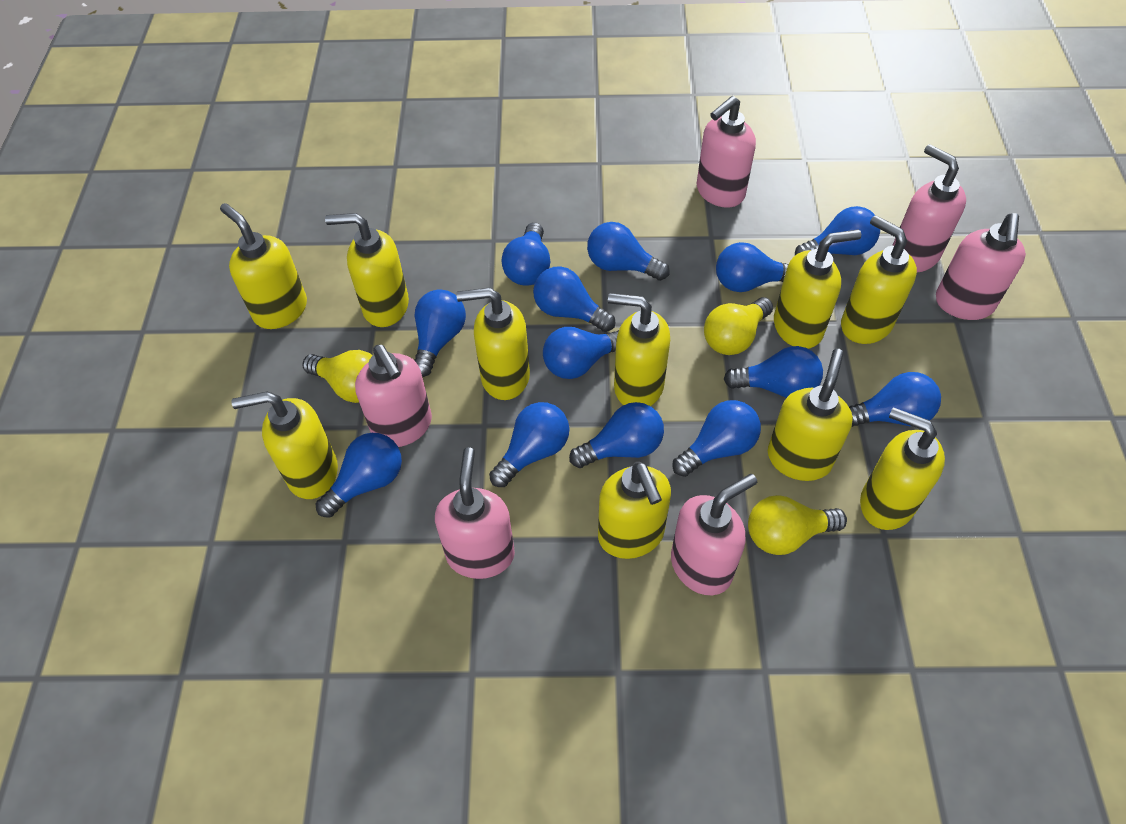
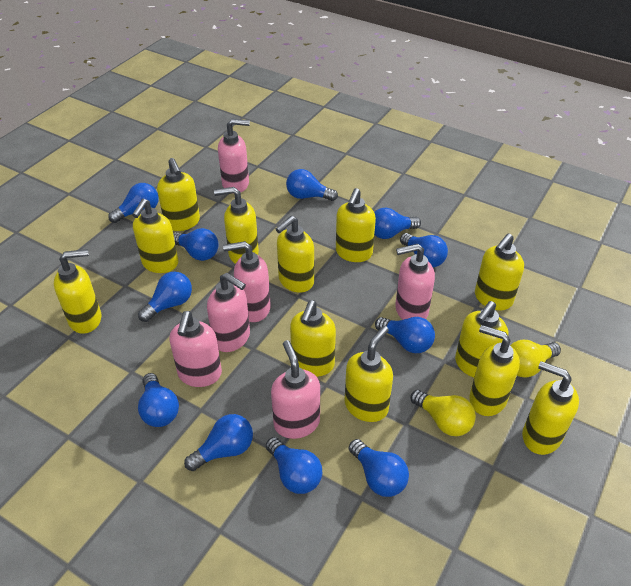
blue light bulb: [316,433,402,518] [414,289,466,377] [489,402,569,487] [501,222,550,285] [533,266,616,332] [543,327,619,379] [569,402,664,468] [587,222,670,281] [673,400,761,477] [716,242,788,292] [724,346,823,398] [795,206,880,255] [849,372,941,427] = 13 -> [108,183,159,223] [138,272,192,322] [138,373,179,427] [173,228,219,261] [184,414,253,471] [266,437,322,494] [286,169,338,201] [349,439,409,497] [374,208,421,239] [375,317,435,353] [400,233,448,268] = 11
yellow light bulb: [302,350,373,403] [704,297,773,355] [748,495,847,555] = 3 -> [411,390,476,436] [510,340,561,377] = 2
yellow soap dispenser: [220,203,307,329] [231,391,338,499] [325,213,409,327] [456,287,530,400] [598,461,671,559] [608,293,670,406] [768,349,853,481] [774,229,861,349] [841,215,917,344] [860,407,945,530] = 10 -> [54,249,101,334] [132,199,179,273] [157,158,200,231] [214,187,259,264] [276,216,314,293] [290,300,336,377] [336,188,376,262] [344,326,393,422] [455,301,508,377] [469,325,520,416] [475,233,524,310] [522,361,579,455] = 12

